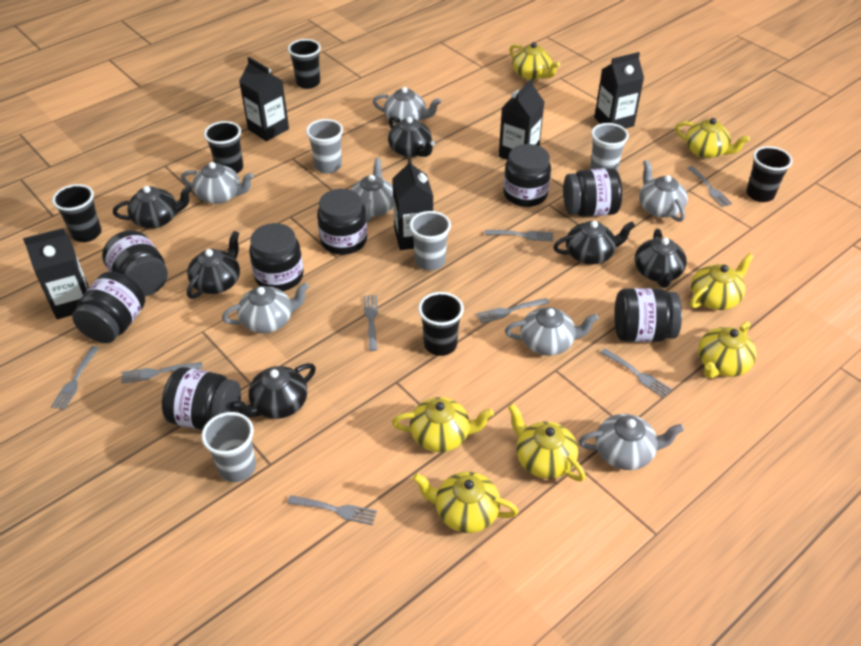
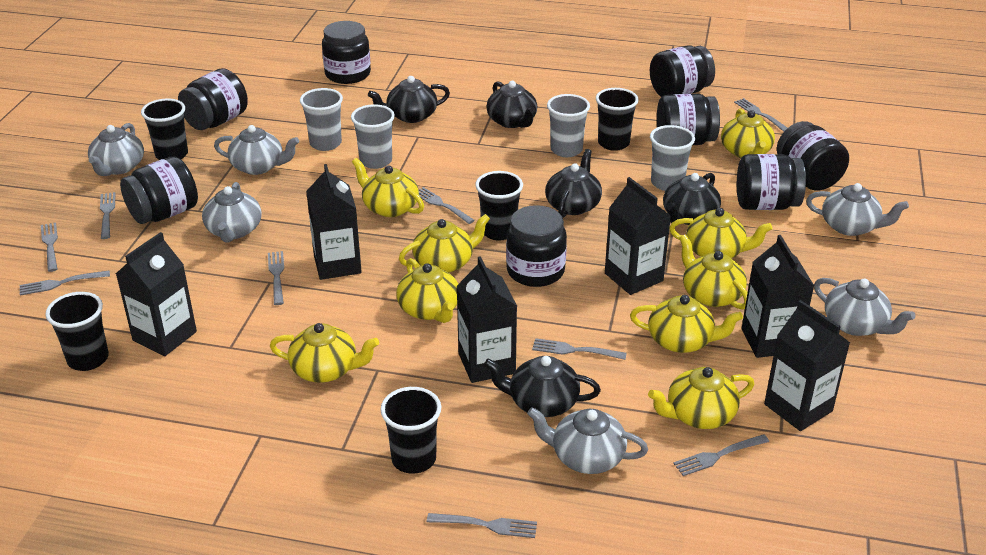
black carton: [23,228,89,319] [239,57,289,141] [392,158,433,250] [499,79,544,160] [594,52,644,129] = 5 -> [116,232,197,356] [306,164,362,280] [457,256,517,383] [605,177,671,295] [742,235,814,358] [764,300,850,431] = 6
black teapot: [113,186,192,229] [187,231,240,299] [230,363,316,419] [388,116,435,157] [553,221,635,265] [635,229,687,288] = 6 -> [368,76,450,123] [484,356,601,417] [486,81,537,128] [545,149,602,218] [663,173,721,225] = 5
grey fork: [51,346,99,410] [121,362,202,383] [287,495,377,525] [364,295,378,351] [476,298,549,323] [485,230,553,241] [600,348,672,398] [687,166,732,207] = 8 -> [20,270,110,296] [41,222,58,272] [100,192,116,239] [268,251,284,305] [419,187,475,224] [427,513,537,538] [532,338,627,360] [673,434,769,476] [734,98,787,132] = 9
grey teapot: [181,162,254,204] [222,282,309,333] [351,158,393,222] [373,87,441,124] [505,307,599,356] [578,414,684,470] [639,160,688,222] = 7 -> [88,123,144,176] [202,182,261,242] [214,125,299,175] [527,407,648,474] [806,183,909,236] [814,278,915,336] = 6
yellow teapot: [392,397,494,452] [413,472,519,533] [508,404,586,481] [509,42,560,80] [675,118,750,158] [690,253,754,310] [698,322,757,378] = 7 -> [270,323,379,383] [352,158,424,217] [396,258,458,323] [399,214,490,273] [630,295,743,353] [648,367,754,429] [669,208,773,258] [679,234,748,309] [721,109,775,158] = 9

